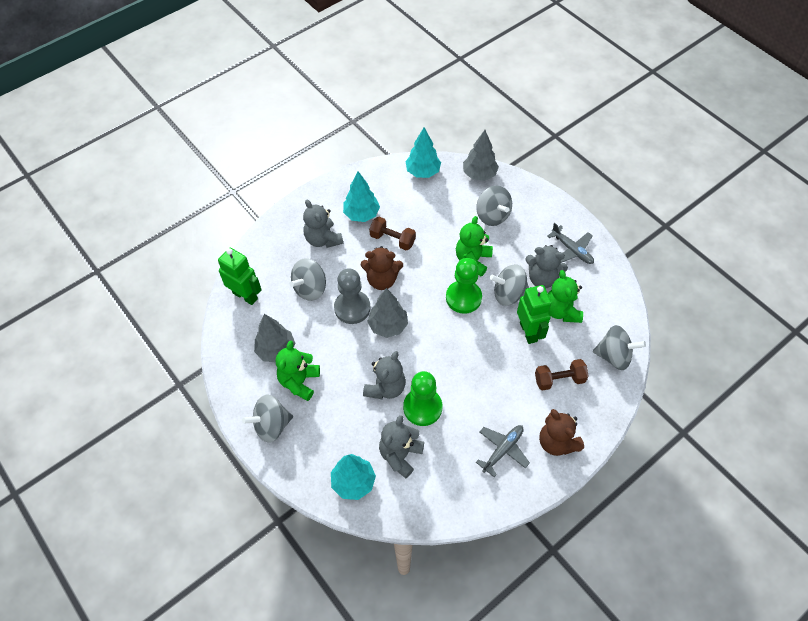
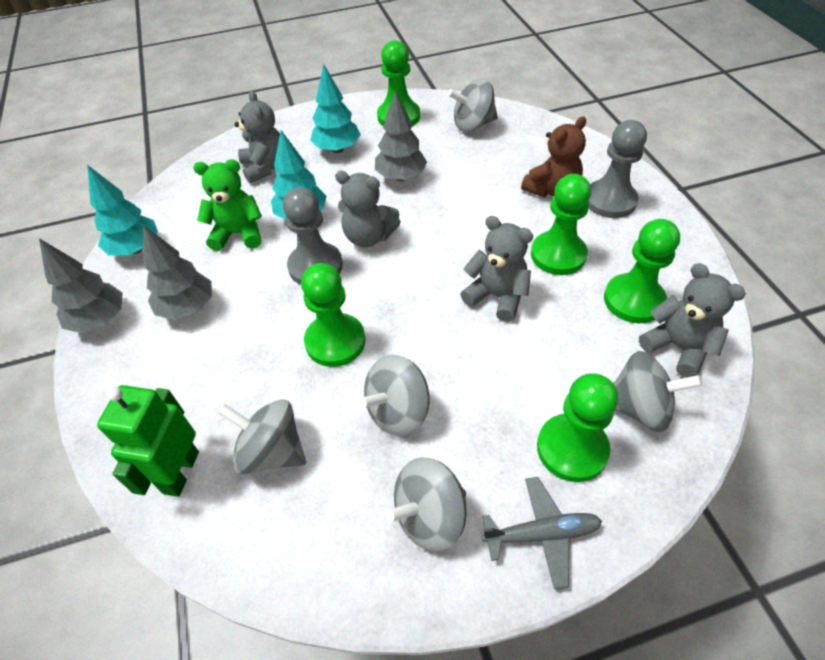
brown dumbbell: [369,217,416,250] [535,359,589,391] = 2 -> none = 0
brown teddy bear: [361,246,403,290] [539,409,584,456] = 2 -> [521,116,586,197] = 1
green pawn: [403,371,442,426] [446,258,482,314] = 2 -> [301,263,365,367] [377,40,420,126] [531,174,591,275] [537,373,618,482] [604,219,680,323] = 5
green robot: [218,248,262,305] [517,285,551,344] = 2 -> [97,385,199,497] = 1
green teddy bear: [275,340,320,401] [456,216,493,276] [548,270,583,323] = 3 -> [193,159,262,251] = 1
grey pawn: [334,268,371,324] = 1 -> [283,187,343,285] [588,120,647,218] = 2
grey plane: [476,425,530,477] [547,223,594,264] = 2 -> [482,477,602,590] = 1

